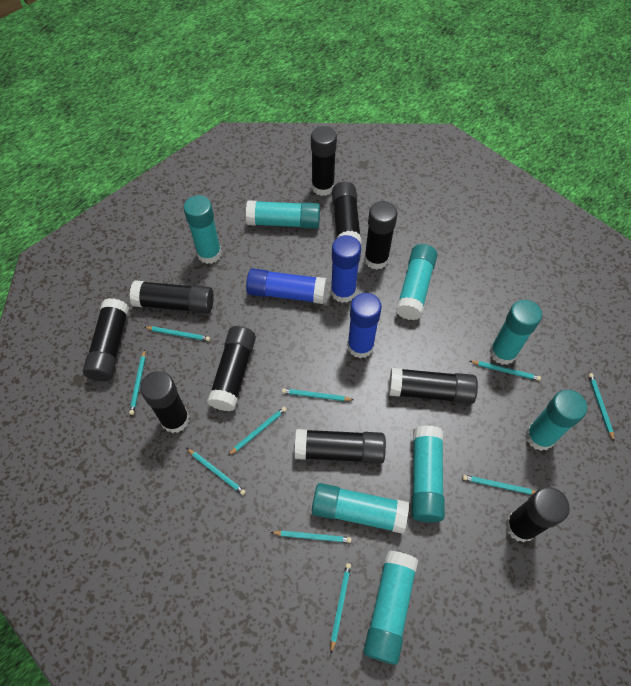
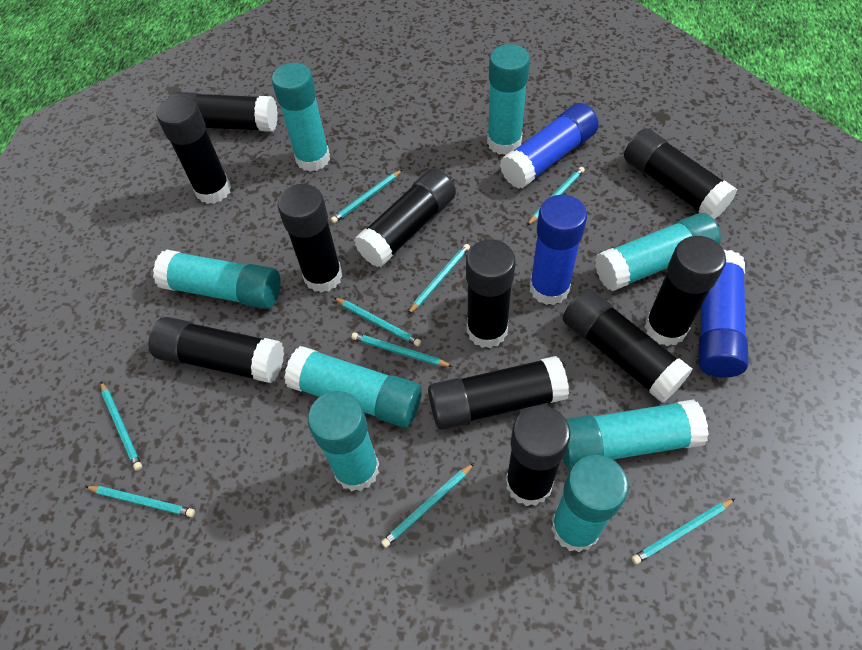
black glue stick: [83,298,129,381] [130,280,214,314] [140,371,189,433] [207,326,256,411] [295,429,386,464] [311,126,337,196] [332,182,362,245] [364,201,398,270] [389,368,478,404] [505,487,570,542] = 10 -> [149,317,284,383] [157,96,231,204] [170,92,278,132] [277,184,343,293] [354,168,456,267] [428,356,569,430] [466,239,516,348] [506,405,571,506] [563,289,692,403] [624,128,737,220] [645,236,726,346] = 11
turquoise pencil: [129,350,146,415] [144,326,210,341] [187,448,246,495] [228,407,287,456] [271,531,351,543] [282,388,353,401] [330,563,351,654] [462,475,536,495] [470,361,541,381] [588,373,614,441] = 10 -> [85,486,195,517] [101,382,142,471] [331,170,402,223] [334,298,421,346] [352,332,453,367] [381,463,474,548] [407,244,470,315] [527,167,585,226] [631,498,735,564] = 9

